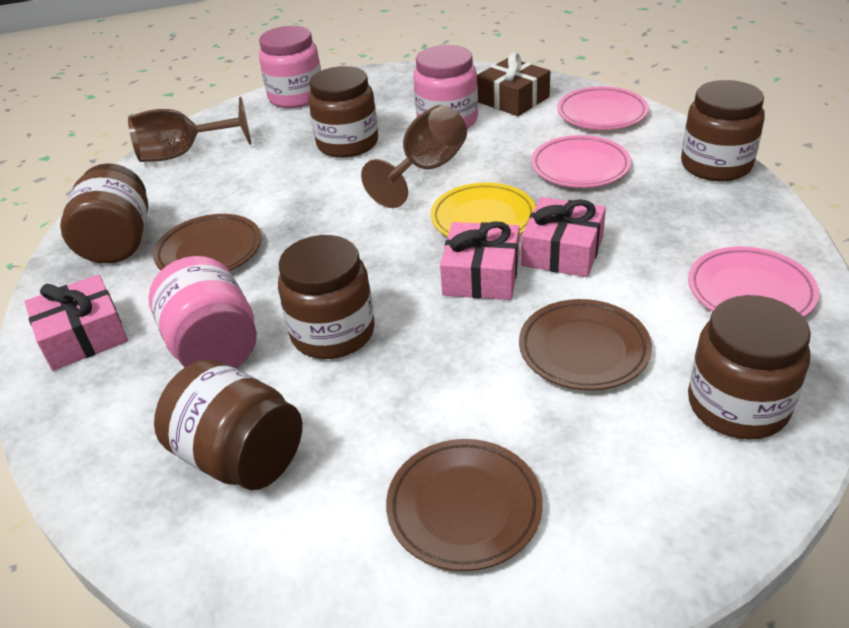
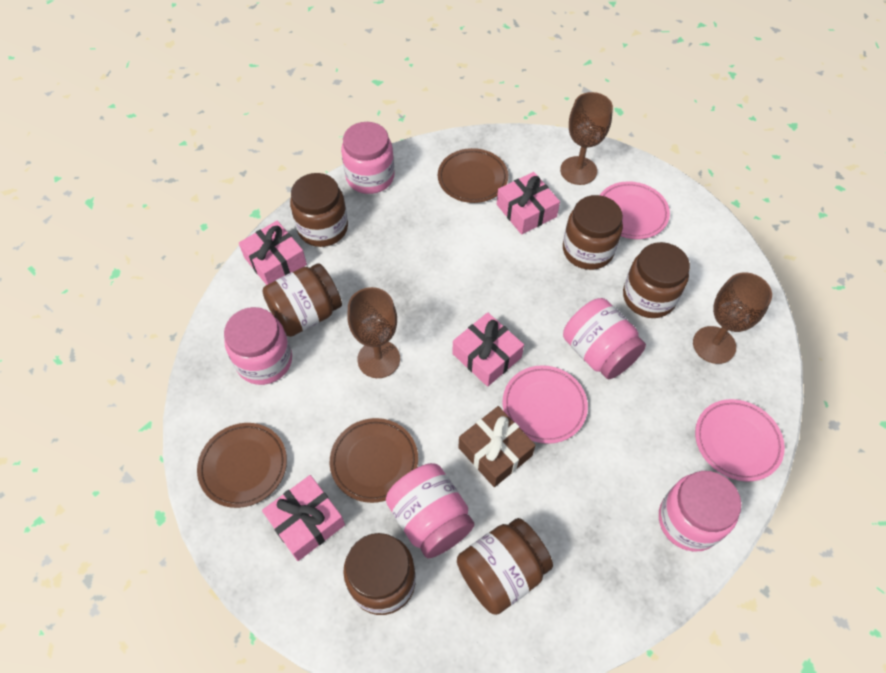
brown goblet: [128,97,251,162] [361,105,467,208] = 2 -> [347,287,400,378] [560,92,613,185] [693,273,772,364] = 3
pink gift: [25,274,128,371] [440,221,519,300] [521,197,606,277] = 3 -> [239,221,307,285] [262,475,345,561] [452,312,524,387] [497,172,560,235] = 4
pink jar: [149,256,257,368] [259,26,321,108] [413,45,478,129] = 3 -> [224,307,292,385] [341,122,395,194] [386,463,474,558] [563,298,646,379] [659,471,741,552] = 5
yellow plate: [430,183,536,237] = 1 -> none = 0

